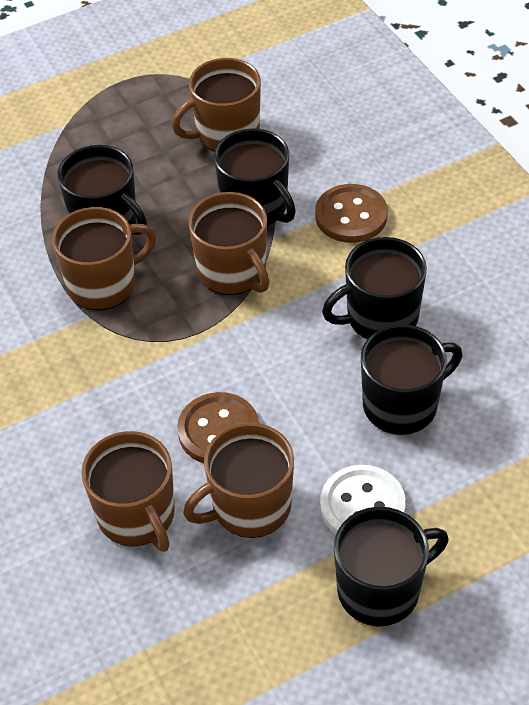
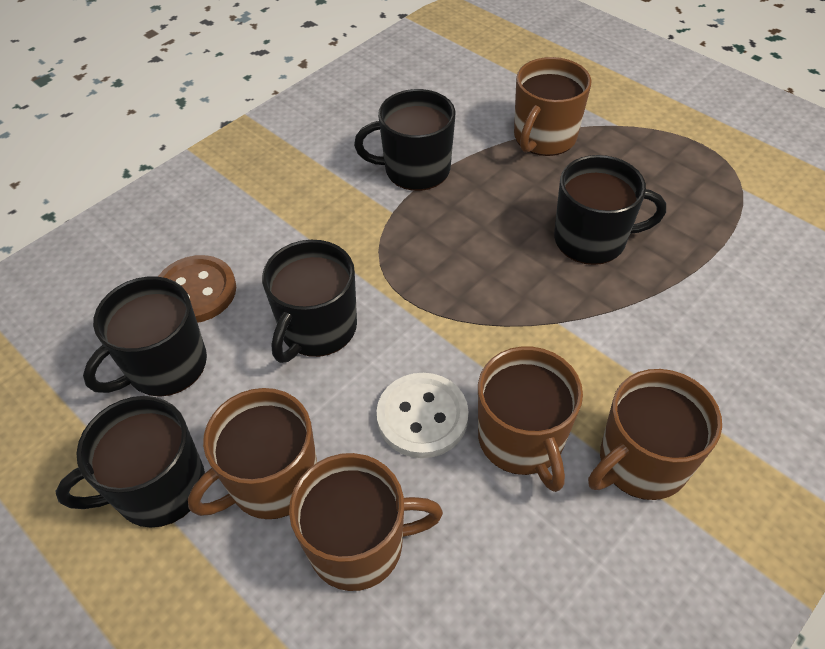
brown button: [177,392,259,463] [315,184,388,243] = 2 -> [158,255,236,323] = 1

